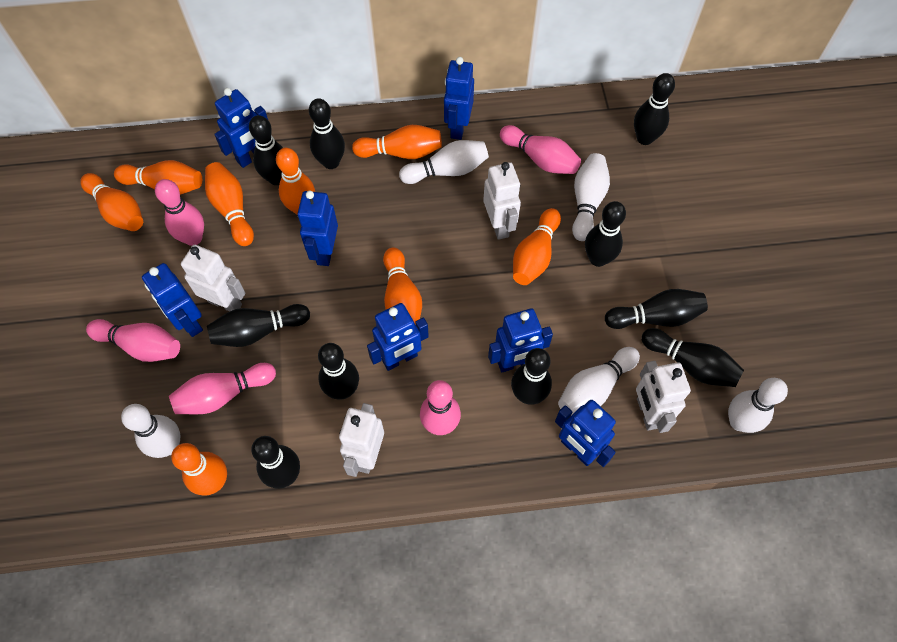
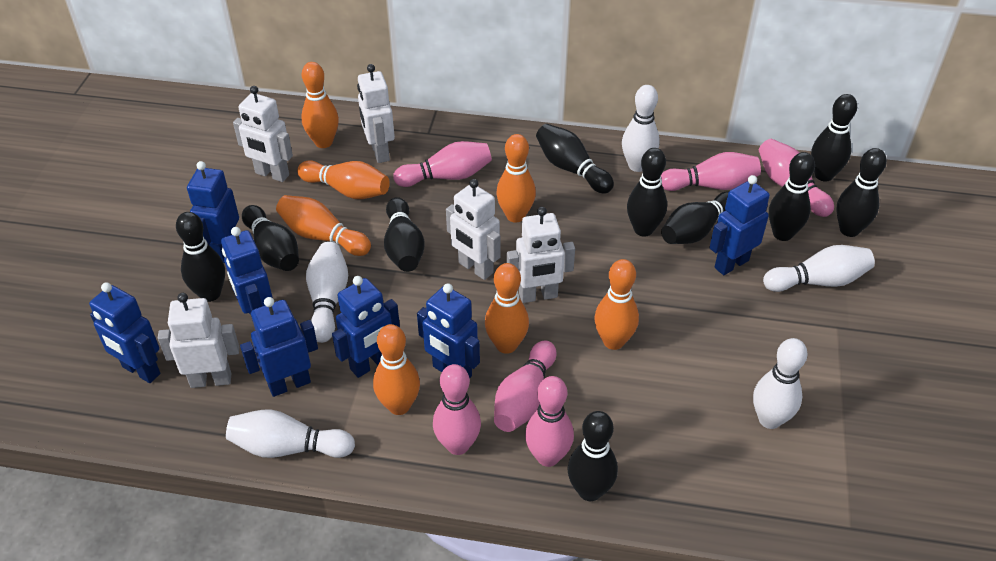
orange bowling pin: [80,173,143,231] [114,160,202,195] [171,443,227,495] [205,162,254,246] [276,148,315,215] [352,125,442,159] [383,248,422,325] [513,208,561,285] = 8 -> [276,195,371,256] [297,160,390,199] [301,62,339,148] [373,324,420,415] [485,263,529,354] [496,134,536,223] [594,259,639,350] = 7
pink bowling pin: [86,319,180,362] [155,179,204,246] [169,363,276,414] [420,380,461,435] [500,125,581,174] = 5 -> [393,141,492,187] [433,364,481,455] [494,340,556,432] [525,376,574,467] [661,152,761,191] [759,139,834,217] = 6
white robot: [181,245,246,311] [339,403,384,477] [483,162,521,240] [636,361,691,433] = 4 -> [158,293,239,388] [233,86,293,182] [357,64,395,163] [446,179,500,280] [507,207,575,303] = 5

